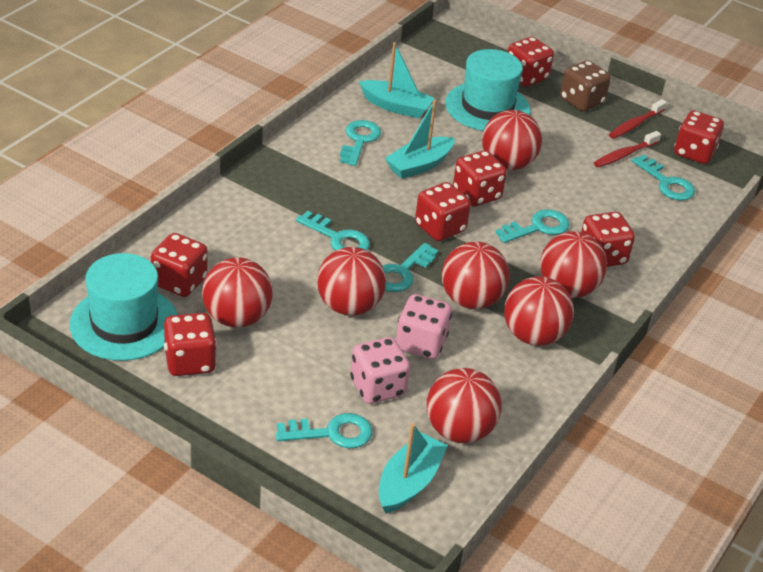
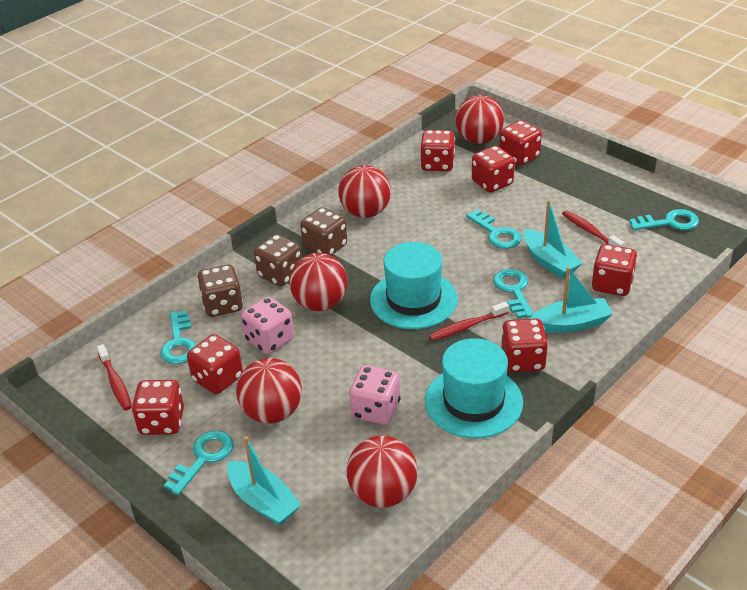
brown dice: [560,60,611,112] = 1 -> [197,265,243,317] [254,234,302,287] [300,207,347,256] = 3
red ball: [202,257,273,328] [317,247,386,316] [427,368,502,443] [442,241,510,309] [482,110,542,170] [504,276,574,346] [540,231,607,298] = 7 -> [236,358,302,423] [289,253,348,311] [338,165,391,218] [347,435,418,508] [455,95,504,144] = 5
red toothbrush: [594,131,661,167] [609,99,667,139] = 2 -> [97,344,132,410] [429,302,509,341] [562,210,624,247] = 3
turquoise key: [276,413,372,449] [296,211,370,251] [340,120,381,166] [382,243,438,292] [495,209,570,243] [632,155,695,200] = 6 -> [160,311,196,364] [164,431,234,495] [466,210,522,249] [493,269,534,319] [629,209,699,230] = 5

